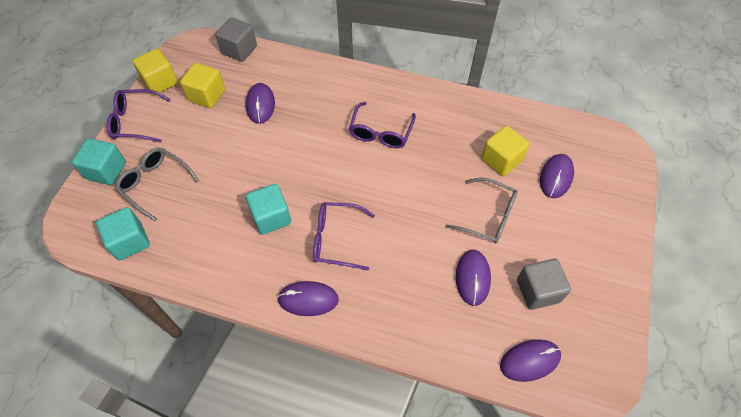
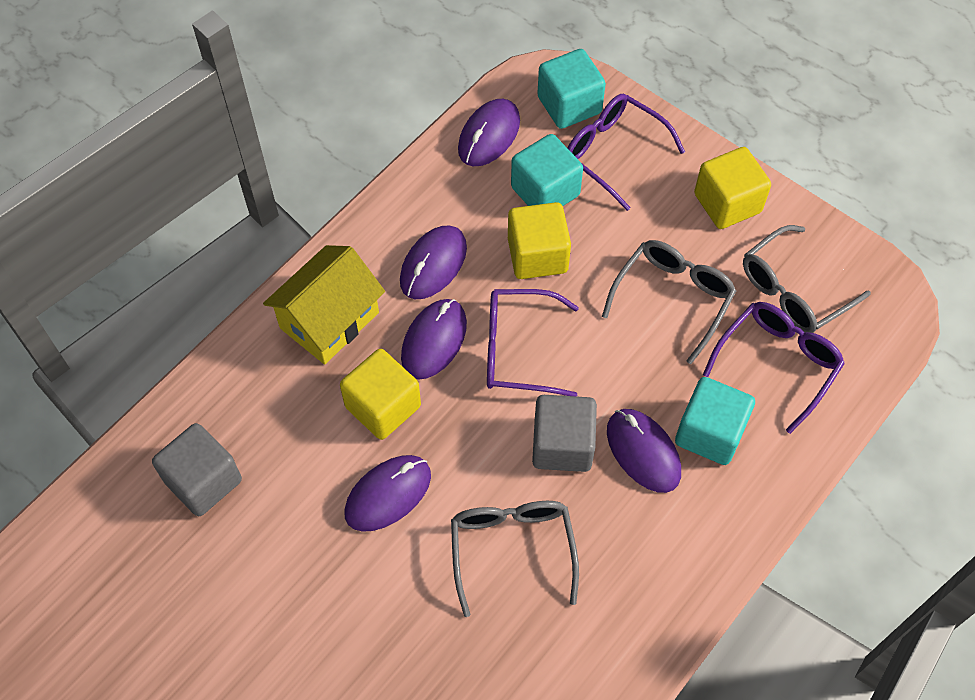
grey glasses: [115,147,199,221] [445,178,518,244] = 2 -> [451,501,579,617] [602,240,736,364] [743,225,871,333] = 3
yellow house: none = 0 -> [263,245,385,365] = 1

